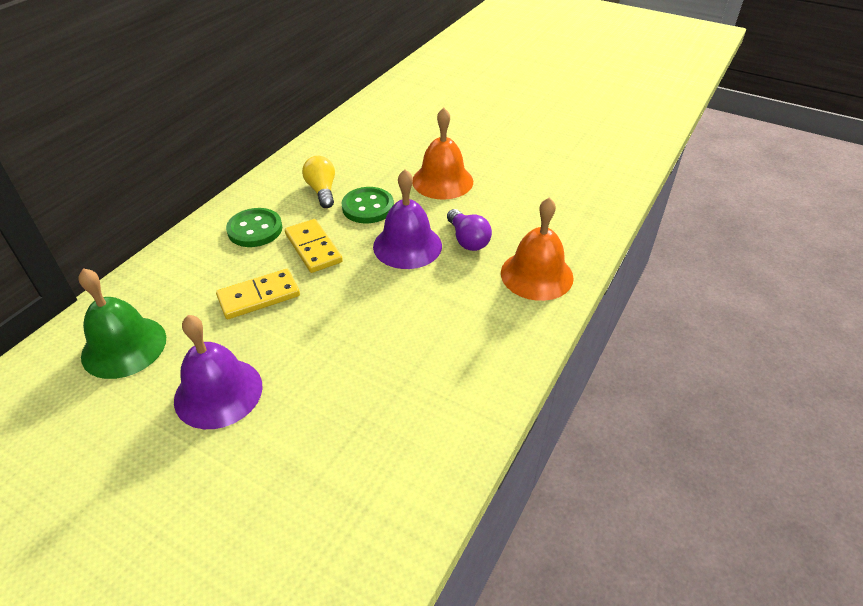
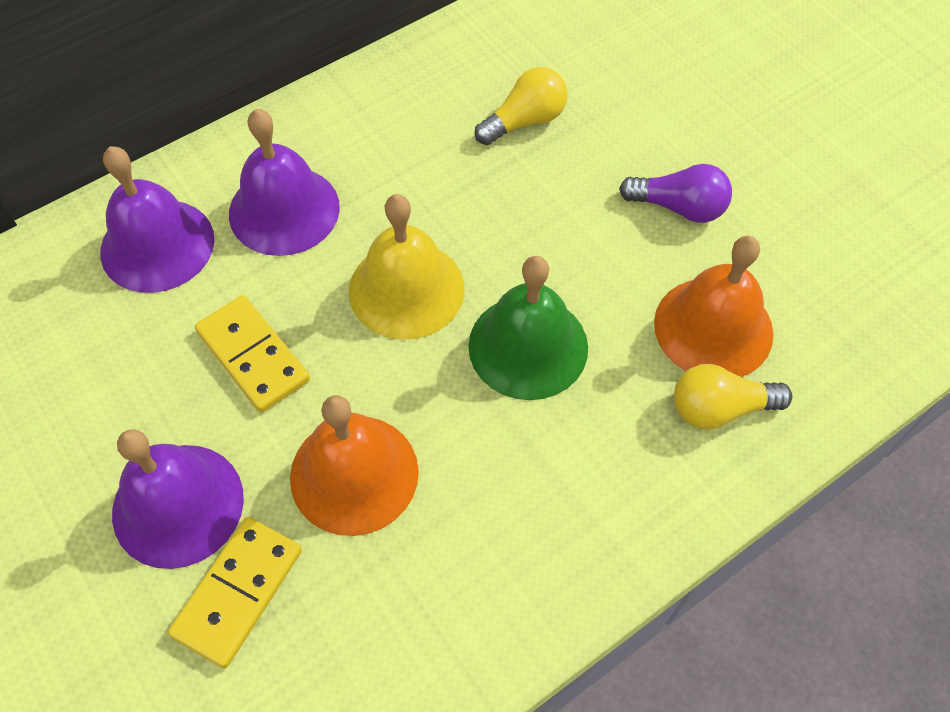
green button: [226,208,282,247] [342,187,394,223] = 2 -> none = 0
purple bell: [174,315,263,429] [373,169,442,269] = 2 -> [100,146,214,293] [112,429,244,569] [229,109,340,256] = 3
yellow bell: none = 0 -> [349,194,465,340] = 1
yellow light bulb: [302,156,335,208] = 1 -> [475,67,568,145] [674,364,792,429] = 2

